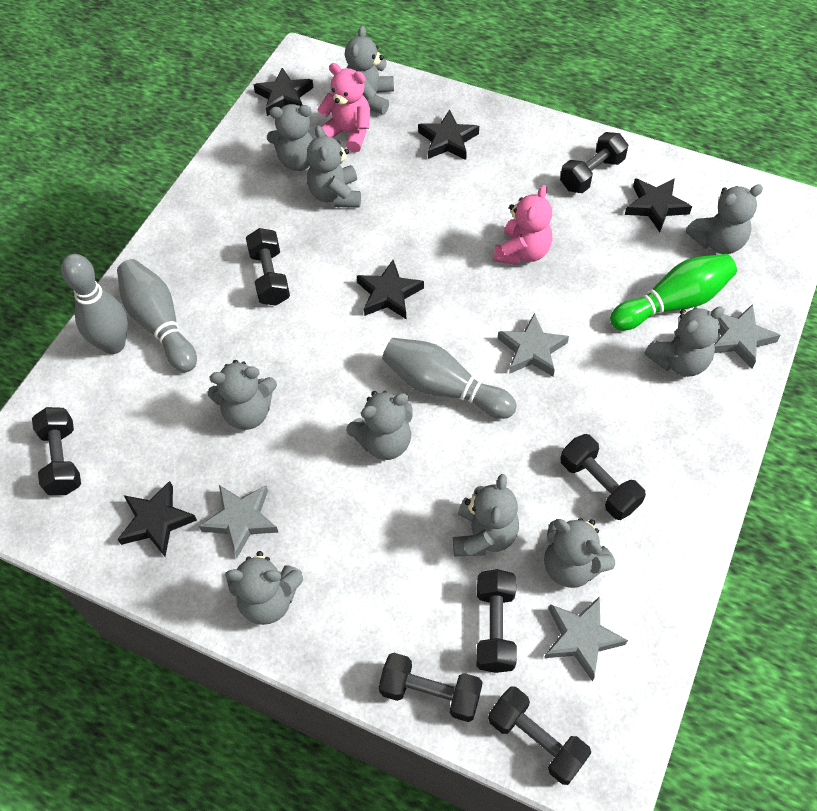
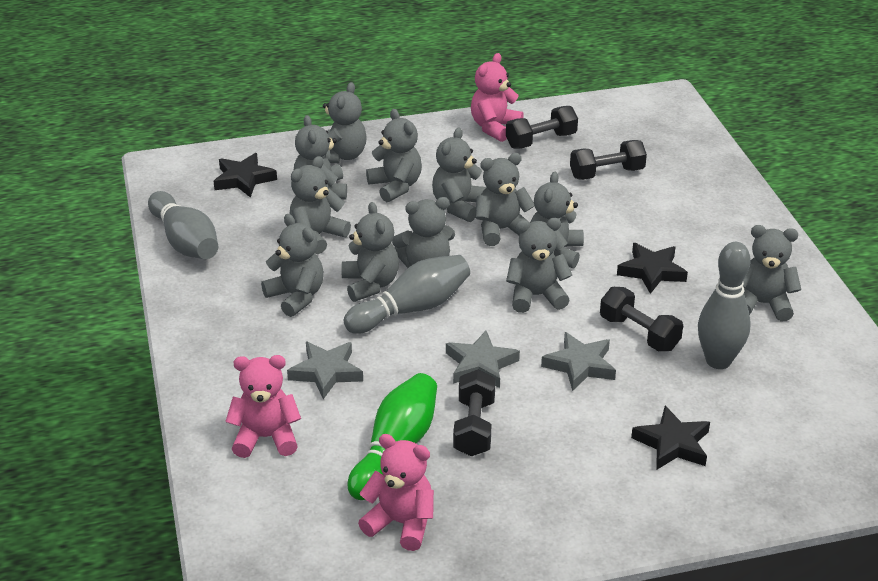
black dumbbell: [32,407,81,495] [246,228,290,306] [379,653,483,722] [476,569,517,673] [488,686,591,785] [560,132,628,193] [560,434,646,520] = 7 -> [453,370,496,456] [506,106,578,149] [570,140,647,180] [600,287,683,351] = 4
black star: [117,481,197,557] [254,68,314,116] [357,260,424,319] [418,109,479,160] [625,178,692,232] = 5 -> [214,153,277,198] [617,243,688,294] [631,406,710,470] = 3
grey star: [199,485,279,558] [498,313,569,376] [544,596,628,681] [711,304,780,369] = 4 -> [287,342,363,399] [446,331,520,388] [541,332,616,391] = 3
grey teddy bear: [208,360,277,430] [225,551,303,625] [267,104,326,171] [307,125,361,208] [345,26,394,115] [346,391,413,460] [453,474,519,557] [544,518,615,588] [644,306,725,377] [686,184,763,254] = 10 -> [261,214,324,317] [290,156,351,254] [294,115,347,199] [323,82,367,163] [341,202,399,302] [366,109,422,202] [392,197,455,268] [432,128,486,222] [475,153,534,246] [506,218,572,313] [530,172,584,268] [743,225,801,322] = 12
pink teddy bear: [317,63,370,152] [493,185,552,265] = 2 -> [225,355,301,458] [358,434,434,551] [471,53,524,142] = 3

